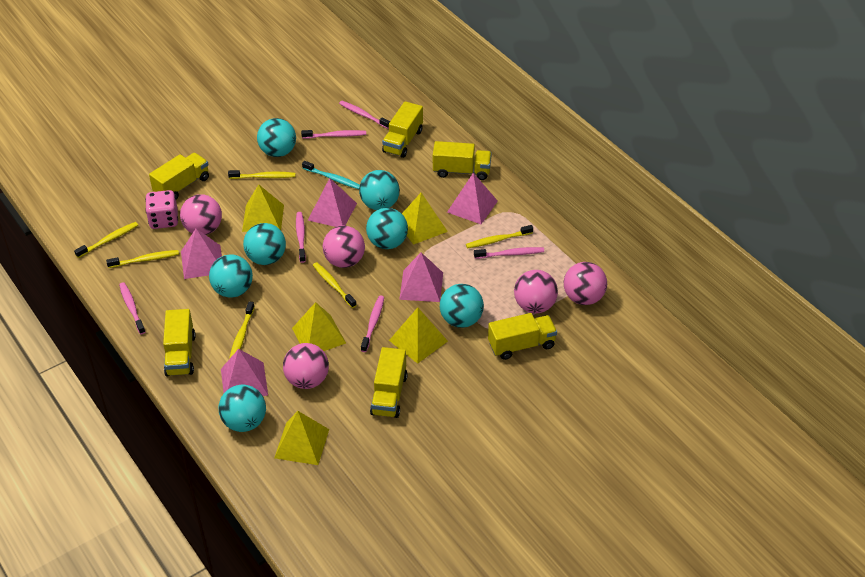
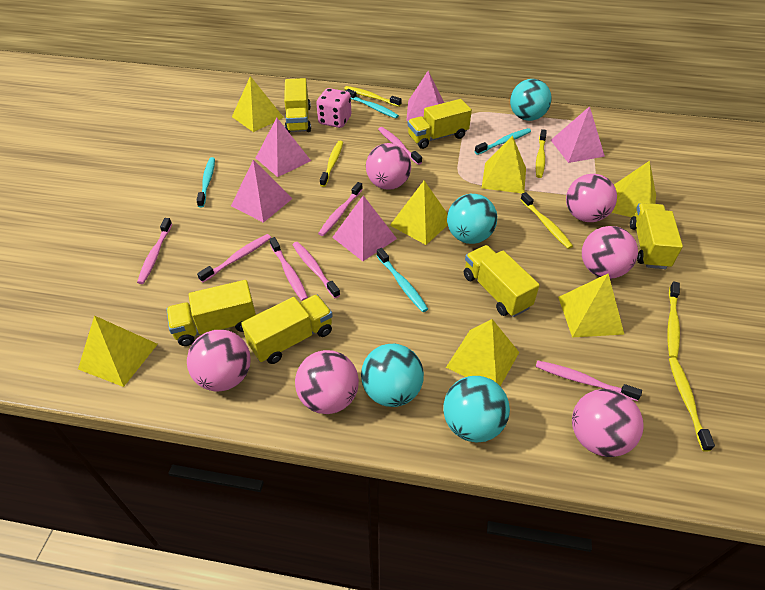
pink ball: [180,194,222,235] [283,343,329,389] [323,226,365,268] [514,270,558,313] [564,262,607,305] = 5 -> [187,330,251,392] [295,350,359,414] [366,143,411,190] [566,174,617,222] [572,389,644,457] [582,226,638,279] = 6
pink toothbrush: [119,282,145,334] [296,212,306,263] [301,130,366,139] [339,101,390,129] [361,296,384,352] [474,247,544,259] = 6 -> [137,218,172,284] [197,234,271,283] [269,237,308,301] [293,242,340,298] [318,182,363,236] [378,127,422,165] [536,360,642,401] = 7
turquoise ball: [209,254,253,298] [218,384,266,432] [243,223,286,265] [257,118,296,157] [359,170,400,210] [366,208,408,249] [440,284,484,328] = 7 -> [361,344,424,407] [443,376,510,443] [447,194,497,244] [510,79,551,121] = 4
turquoise toothbrush: [302,161,360,189] = 1 -> [196,157,215,208] [346,89,399,119] [376,248,428,312] [475,128,531,155] = 4
yellow pyramid: [242,184,284,232] [274,411,329,465] [292,302,346,351] [389,307,448,364] [402,193,448,245] = 5 -> [78,316,158,387] [232,76,284,132] [390,181,448,245] [446,319,519,386] [482,135,526,193] [558,274,625,337] [611,161,656,217] = 7

